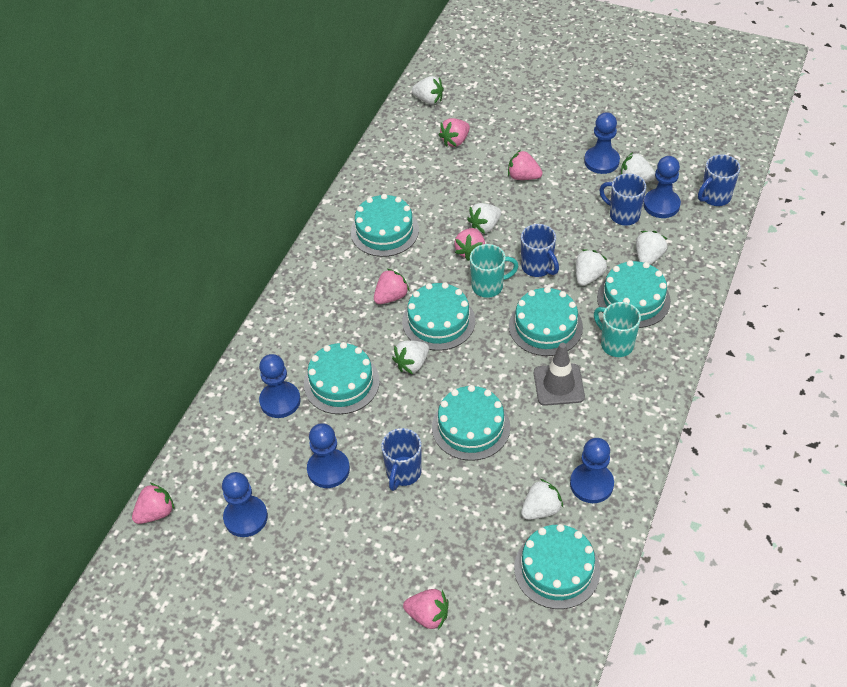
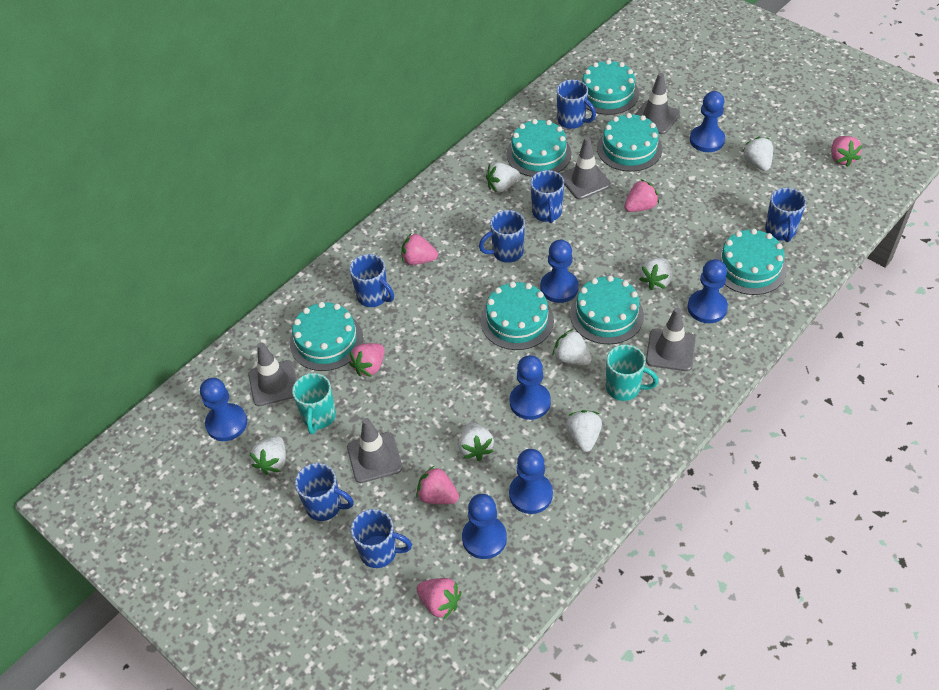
blue mug: [381,428,422,491] [521,224,559,277] [599,173,646,225] [698,154,740,206] = 4 -> [295,463,354,521] [349,254,394,307] [351,509,412,568] [479,210,525,263] [530,170,564,223] [557,80,596,129] [765,188,806,242] = 7
blue pawn: [222,472,268,537] [259,354,301,418] [307,423,350,488] [570,438,614,503] [584,112,620,174] [643,156,681,218] = 6 -> [200,378,247,441] [462,494,507,559] [509,355,551,420] [509,449,553,514] [540,240,579,303] [688,259,728,323] [690,91,725,152] = 7
grey traffic cone: [534,343,585,406] = 1 -> [248,342,297,406] [347,418,402,483] [560,137,611,200] [635,73,680,134] [646,308,696,371] = 5

